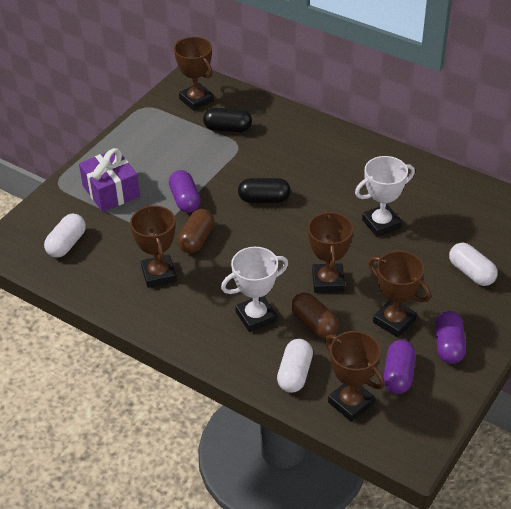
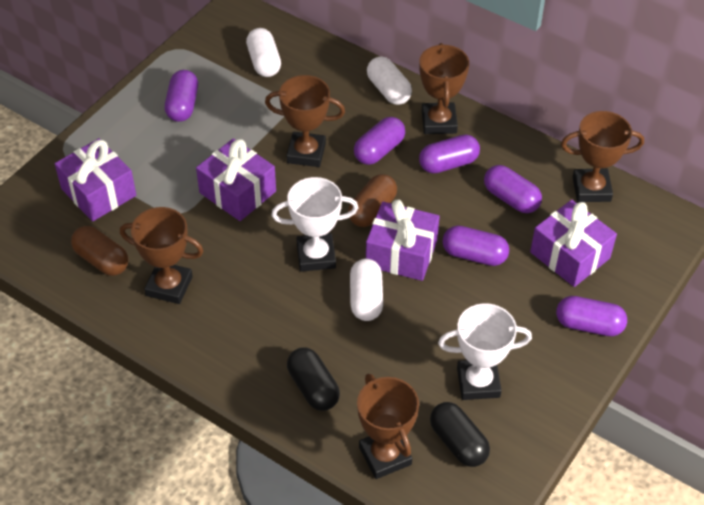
purple capsule: [169,170,201,213] [383,340,416,394] [435,311,466,364] = 3 -> [165,70,198,122] [354,117,405,165] [419,135,480,173] [442,226,509,266] [484,165,542,213] [556,296,627,336] = 6
purple gift: [79,148,140,212] = 1 -> [55,138,136,221] [196,138,276,221] [366,199,440,281] [530,200,617,287] = 4

